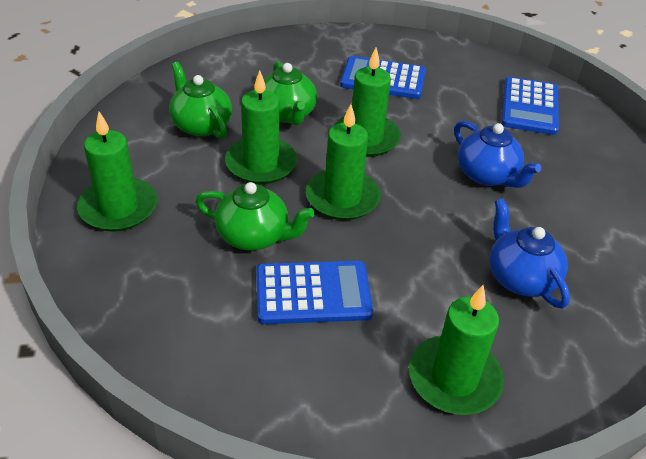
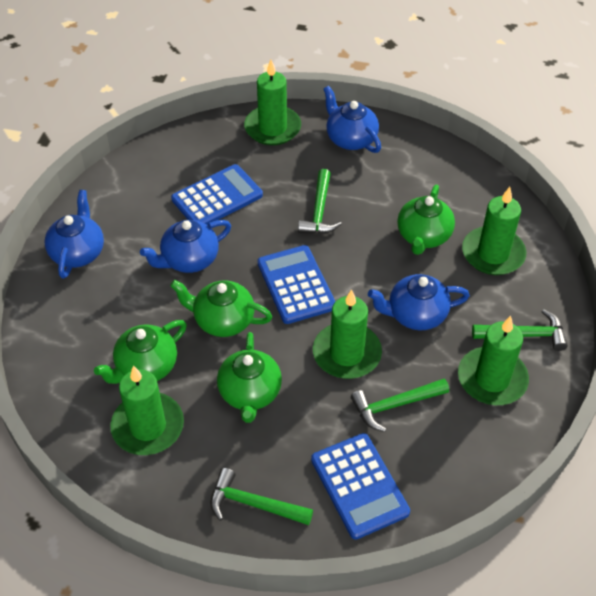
blue teapot: [454,121,541,188] [490,198,570,309] = 2 -> [44,190,104,279] [140,220,231,273] [323,86,381,153] [368,274,470,330] = 4
green hammer: none = 0 -> [211,468,313,525] [298,169,342,234] [351,379,449,432] [472,309,568,351] = 4
green teapot: [169,62,232,139] [195,182,315,250] [264,61,317,125] = 3 -> [94,320,187,384] [170,280,272,337] [217,332,282,423] [397,185,455,255] = 4

